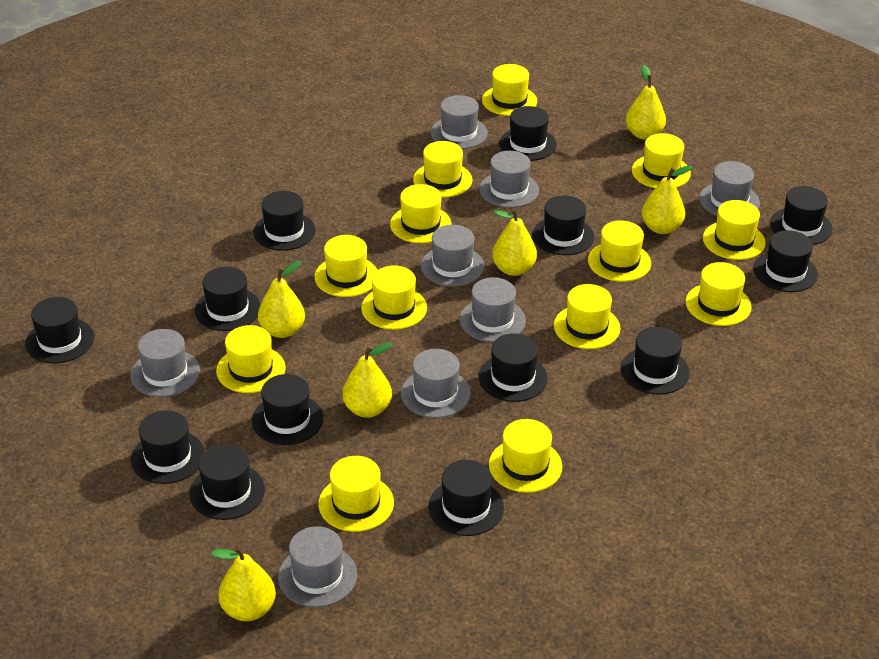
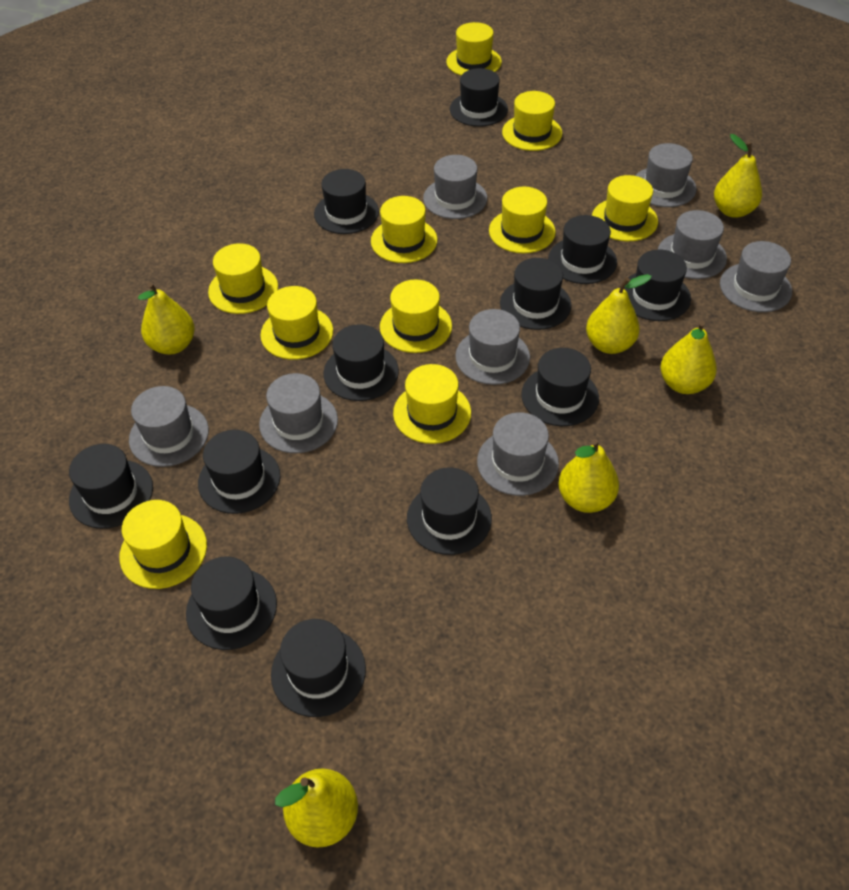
black hat: [25,297,94,363] [131,410,205,484] [189,444,265,520] [195,267,261,331] [252,374,323,445] [253,191,316,251] [428,460,504,536] [478,333,548,402] [499,106,557,161] [532,195,594,255] [621,327,690,395] [753,230,818,292] [770,186,833,245] = 13 -> [69,444,153,529] [186,557,277,650] [198,430,280,514] [271,619,366,717] [314,169,379,234] [323,324,399,401] [407,468,492,555] [450,68,508,127] [500,258,571,330] [521,348,599,426] [548,215,617,284] [620,249,691,321] = 12
yellow hat: [216,325,286,393] [315,235,377,297] [318,456,394,532] [361,265,427,330] [390,184,452,243] [413,141,473,198] [482,64,537,116] [489,419,562,493] [554,284,620,349] [588,220,651,282] [632,133,691,188] [686,262,752,326] [703,200,766,260] = 13 -> [119,500,207,589] [208,243,278,314] [260,286,333,360] [371,196,437,263] [380,279,452,353] [393,364,471,444] [446,22,502,75] [489,187,556,253] [502,91,562,151] [592,175,658,242] = 10

